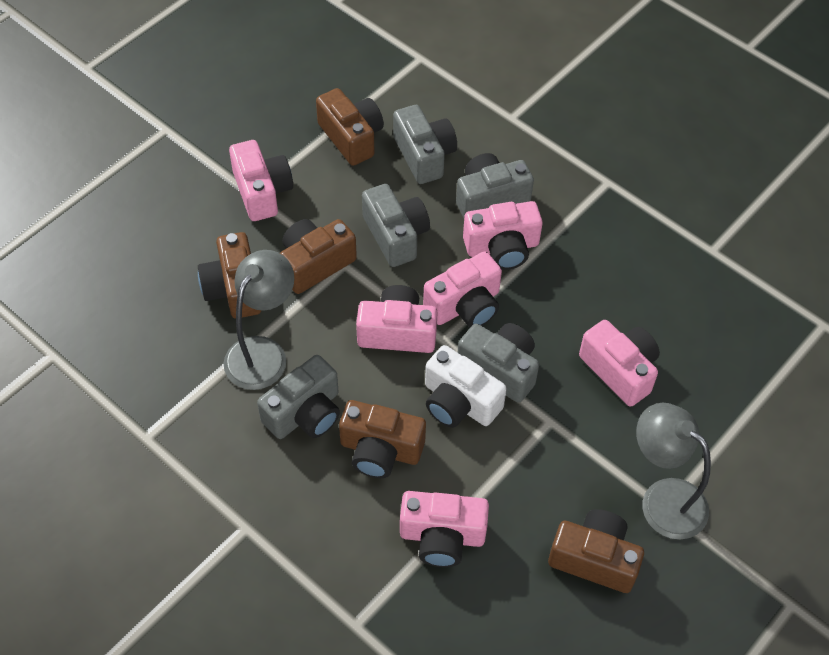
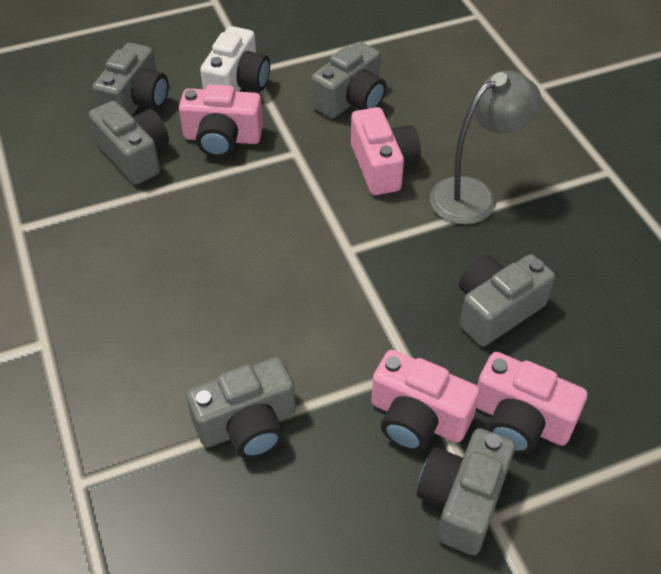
brown camera: [198,232,261,318] [280,219,357,294] [316,88,384,166] [339,400,426,478] [548,509,644,593] = 5 -> none = 0
grey camera: [257,355,340,439] [362,184,430,267] [393,105,457,184] [456,153,534,218] [457,323,539,403] = 5 -> [89,101,169,185] [93,43,169,116] [186,357,296,458] [311,41,386,119] [417,428,515,555] [459,254,555,346] = 6
grey lamp: [224,250,294,390] [636,403,711,539] = 2 -> [430,71,542,224] = 1
pink camera: [229,140,293,221] [356,285,438,353] [400,491,489,567] [423,251,502,328] [463,201,543,270] [579,320,660,406] = 6 -> [179,84,263,158] [351,107,421,195] [371,350,480,451] [476,352,587,454] = 4

